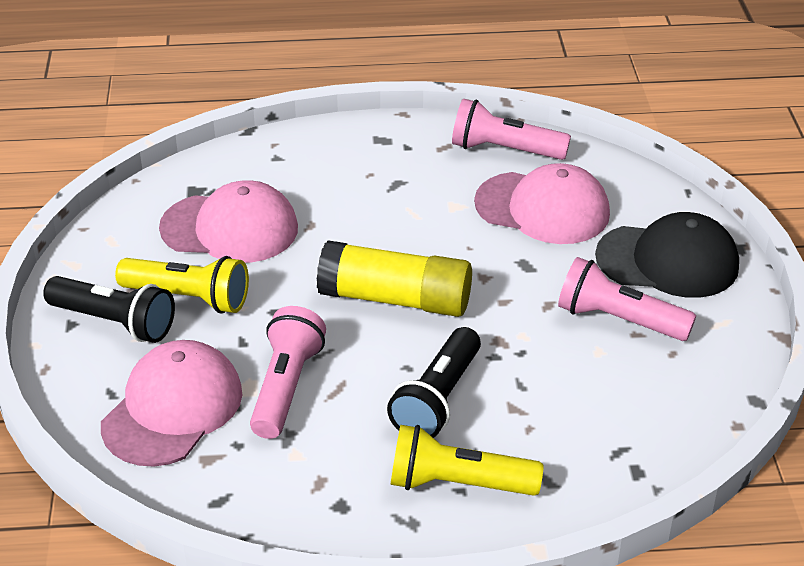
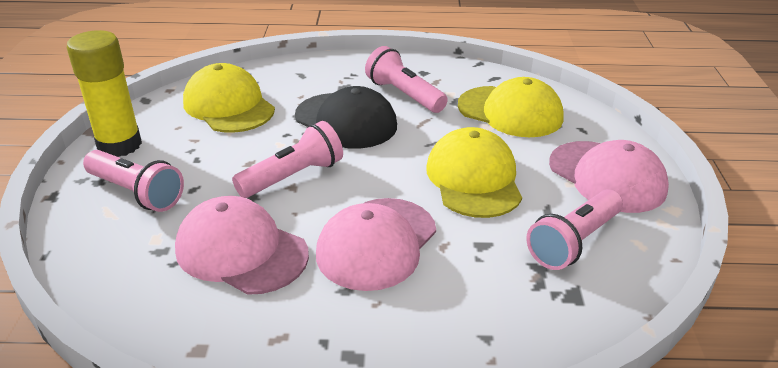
black flashlight: [43,276,175,343] [387,327,481,438] = 2 -> none = 0
pink flashlight: [250,306,326,439] [452,99,571,160] [558,257,696,341] = 3 -> [83,150,184,212] [232,121,343,198] [365,46,448,113] [526,189,623,270] = 4
yellow cap: none = 0 -> [183,63,275,133] [426,127,522,218] [458,77,564,137] = 3
yellow flashlight: [115,256,249,313] [390,425,544,496] = 2 -> none = 0

